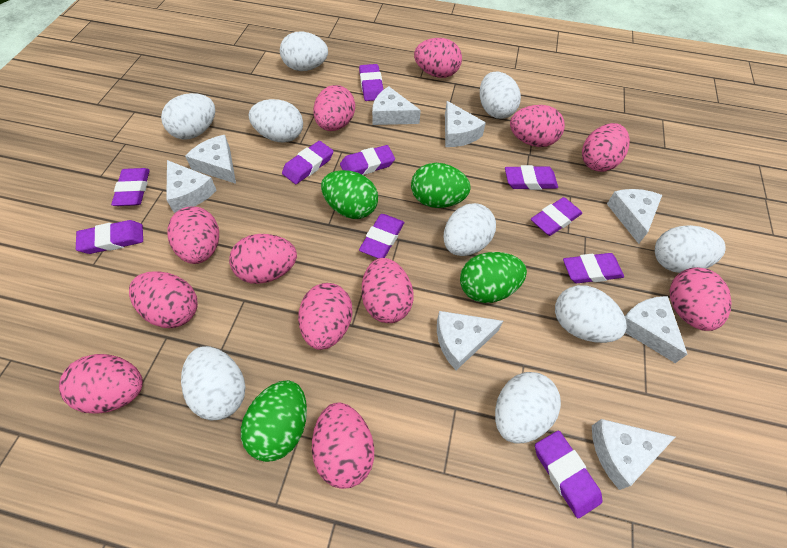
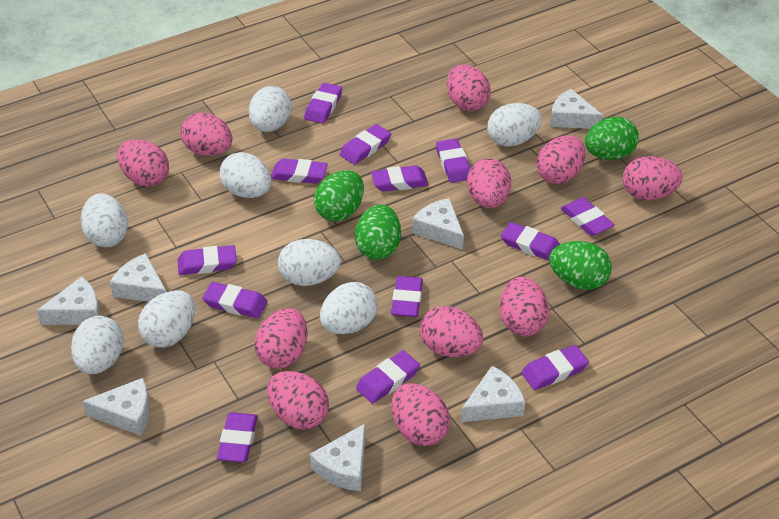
pink egg: [59,354,143,413] [129,271,198,328] [167,206,219,264] [229,234,297,284] [298,283,353,350] [312,402,374,489] [313,85,355,131] [362,258,413,323] [414,38,462,78] [510,105,565,147] [582,123,630,172] [670,267,731,331] = 12 -> [117,139,169,186] [181,112,232,156] [255,308,308,369] [267,371,329,430] [392,383,450,446] [420,306,483,357] [447,64,491,111] [467,158,511,208] [500,277,549,336] [537,135,585,184] [623,156,683,200] = 11
purple eraser: [76,220,143,254] [111,168,150,206] [282,141,334,184] [340,145,395,175] [359,64,384,101] [359,214,404,258] [505,165,558,190] [531,197,582,236] [535,430,602,518] [563,253,624,283] = 10 -> [178,245,237,275] [202,282,268,318] [217,412,258,462] [271,159,328,184] [304,83,342,124] [340,124,391,165] [356,350,420,404] [371,165,429,192] [391,276,423,317] [436,138,471,183] [501,222,560,261] [521,345,589,390] [561,197,614,236] = 13
white cheese: [166,160,217,213] [185,135,236,184] [372,86,421,125] [437,311,503,370] [445,101,486,147] [592,419,675,490] [607,189,662,244] [625,296,688,363] = 8 -> [37,276,101,325] [82,378,150,436] [110,253,166,302] [310,424,365,491] [412,198,464,250] [461,366,525,422] [550,89,603,129] = 7
white egg: [161,93,215,140] [181,346,246,420] [249,99,303,142] [280,31,328,71] [444,203,496,256] [480,71,521,119] [495,372,561,444] [555,285,627,343] [655,225,726,273] = 9 -> [71,316,124,374] [81,193,128,247] [138,290,195,348] [220,152,272,198] [249,86,292,132] [278,239,341,286] [320,282,377,334] [487,103,542,147] = 8

